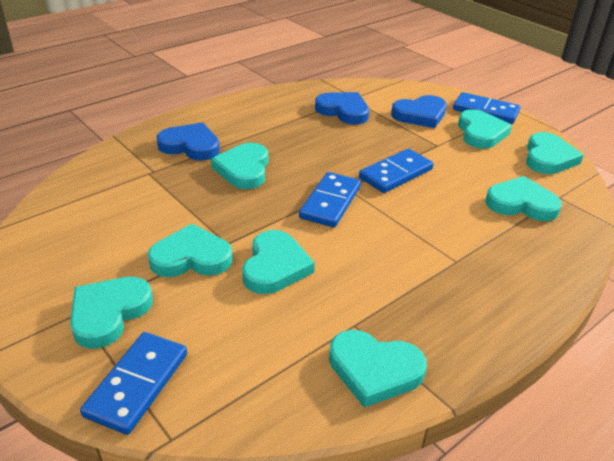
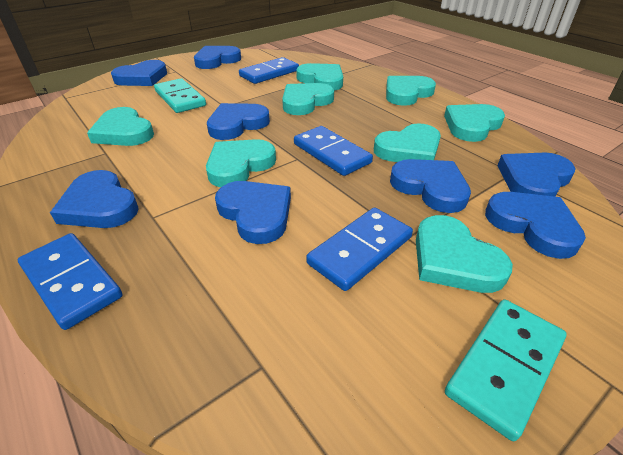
blue heart: [156,122,220,161] [315,92,369,125] [391,95,447,128] = 3 -> [50,170,139,228] [111,60,167,86] [194,46,241,69] [207,103,270,140] [215,181,291,244] [390,159,471,213] [485,192,586,259] [497,153,576,197] = 8
turquoise domino: none = 0 -> [154,78,206,113] [445,299,567,441] = 2

